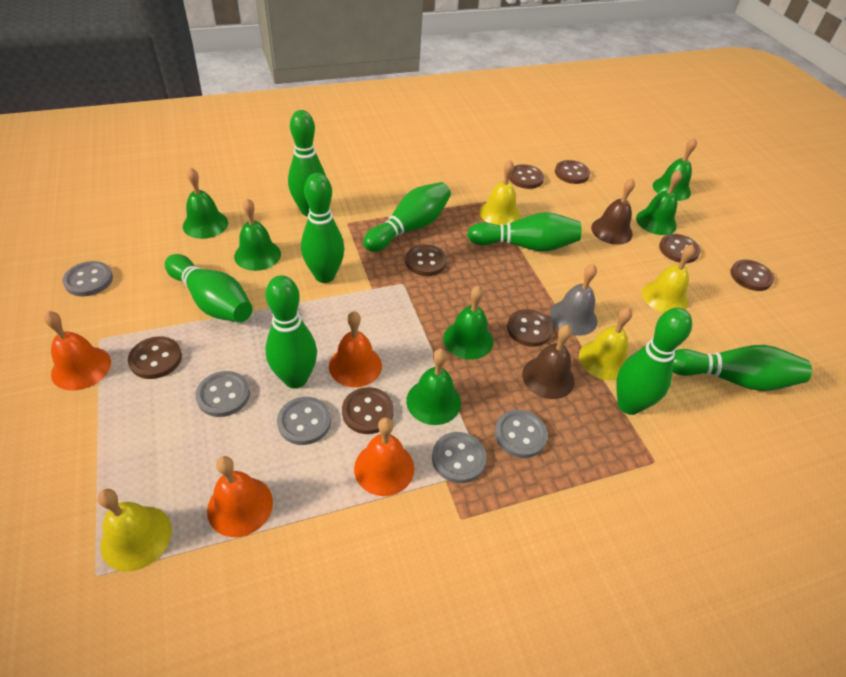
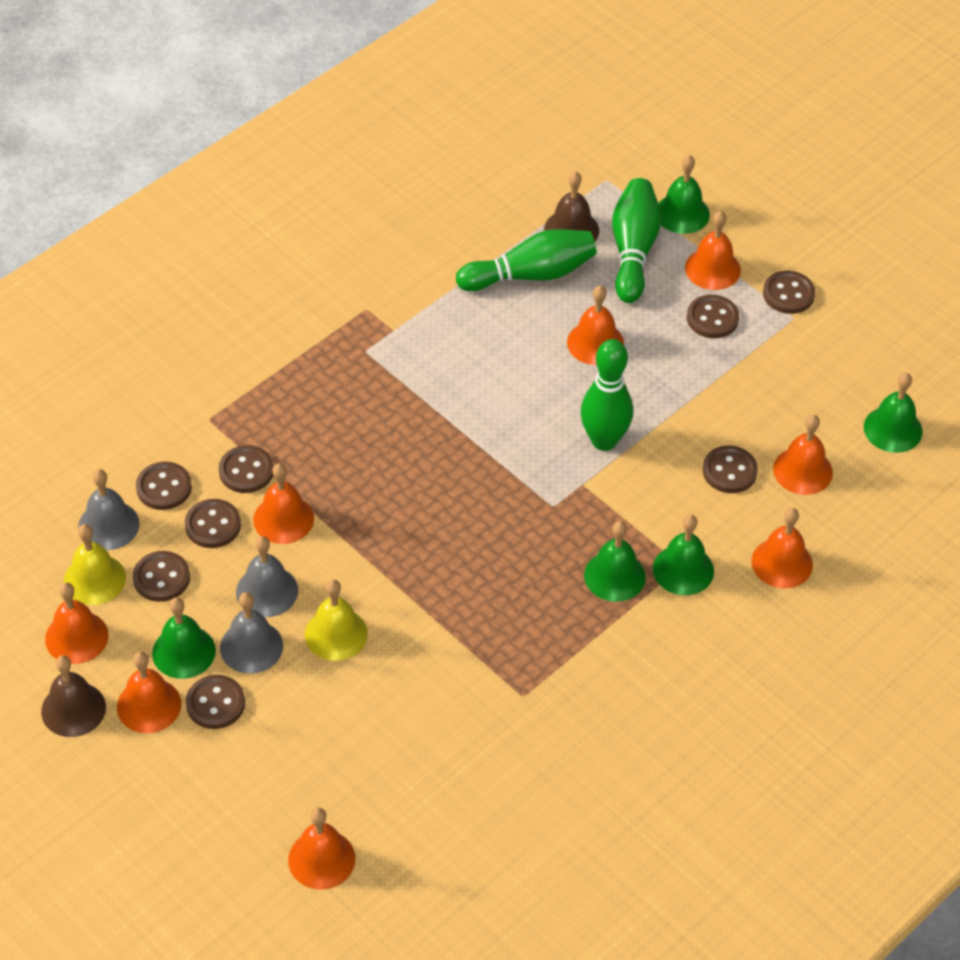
green bell: [183,167,228,239] [234,198,281,271] [406,349,461,425] [443,286,493,359] [636,170,682,235] [653,138,697,201] = 6 -> [152,597,216,679] [584,521,646,602] [653,515,714,595] [658,155,710,234] [864,373,923,453] = 5
green bowling pin: [165,254,253,322] [265,276,317,389] [288,110,326,217] [301,173,344,283] [363,182,451,252] [467,212,582,252] [616,308,692,415] [673,345,812,391] = 8 -> [456,229,597,291] [580,339,633,451] [612,178,661,303] = 3
grey bell: [550,264,597,336] = 1 -> [78,469,139,550] [220,592,283,674] [236,536,298,617] = 3
grey button: [62,261,113,296] [195,371,250,417] [277,397,331,445] [432,432,487,483] [495,410,548,458] = 5 -> none = 0
orange bell: [44,311,111,390] [207,456,273,537] [329,311,382,387] [354,417,414,496] = 4 -> [45,582,109,664] [117,652,181,733] [253,463,314,544] [288,808,355,890] [567,286,624,365] [685,211,741,290] [752,508,813,589] [773,415,833,495] = 8
yellow bell: [98,489,172,572] [479,160,520,225] [579,307,632,380] [642,244,695,313] = 4 -> [64,524,126,605] [305,580,368,661] = 2

